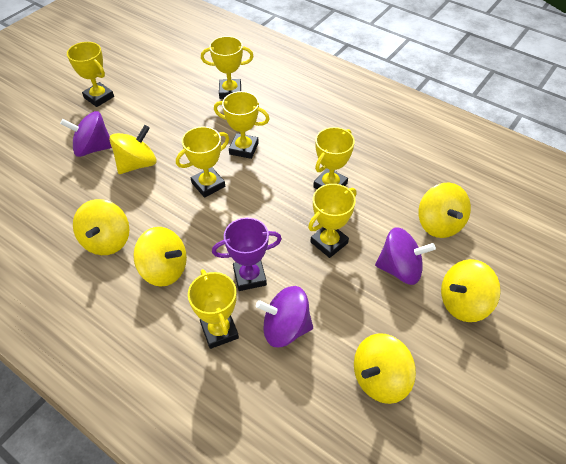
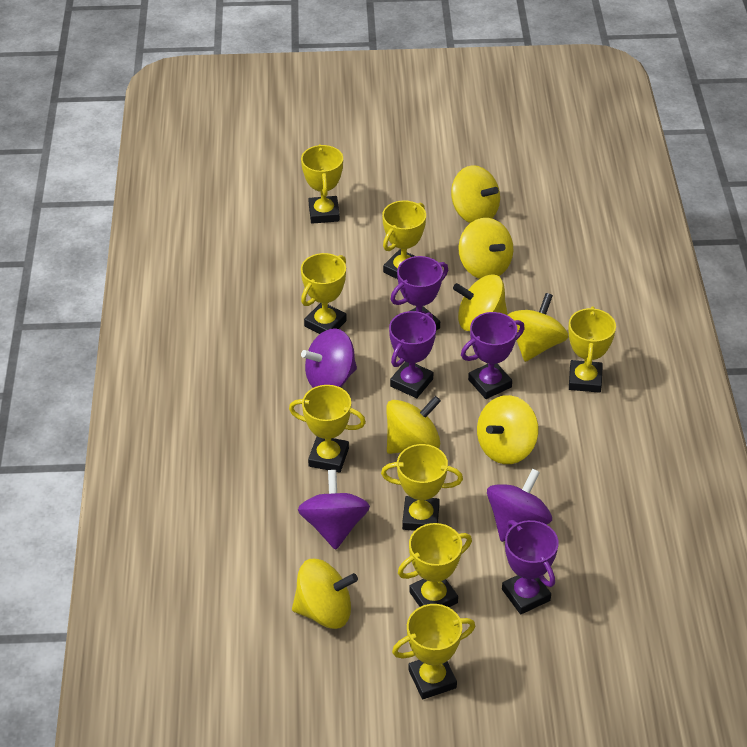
purple trophy: [212,217,282,291] = 1 -> [389,311,436,398] [391,256,448,331] [461,312,525,399] [502,520,559,614] = 4
yellow spinning top: [73,199,129,255] [109,125,156,174] [133,227,187,287] [354,333,416,404] [418,183,471,238] [441,259,501,322] = 6 -> [292,559,358,629] [386,396,441,454] [451,165,500,223] [453,275,508,331] [458,218,513,279] [477,395,538,464] [507,293,569,362] = 7
yellow trophy: [67,42,114,107] [176,127,229,198] [188,269,239,349] [201,36,254,99] [214,91,269,159] [308,184,356,258] [313,127,355,189] = 7 -> [289,385,366,473] [301,144,343,224] [301,253,347,334] [381,444,463,531] [382,201,426,279] [392,604,475,699] [398,523,472,607] [568,307,616,393] = 8

